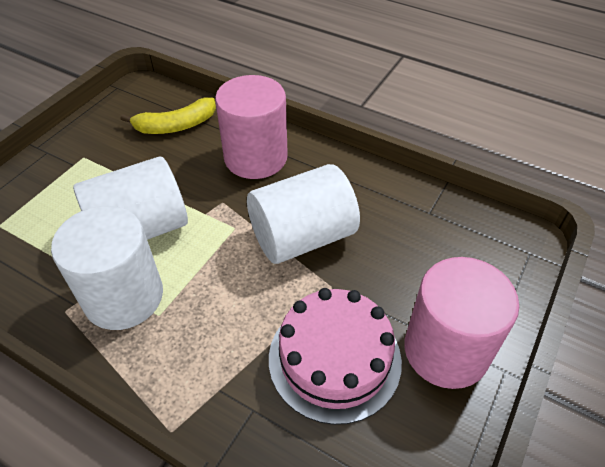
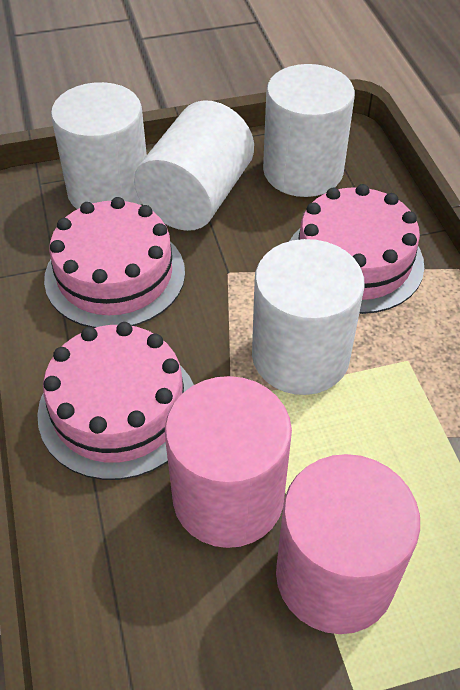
pink cake: [269,288,402,425] = 1 -> [37,322,194,480] [44,197,185,328] [290,184,424,314] = 3
white cylinder: [51,206,163,330] [73,157,188,240] [247,164,360,264] = 3 -> [51,82,147,209] [134,100,254,231] [252,239,365,395] [263,64,355,197] = 4
yellow banana: [121,98,216,134] = 1 -> none = 0

